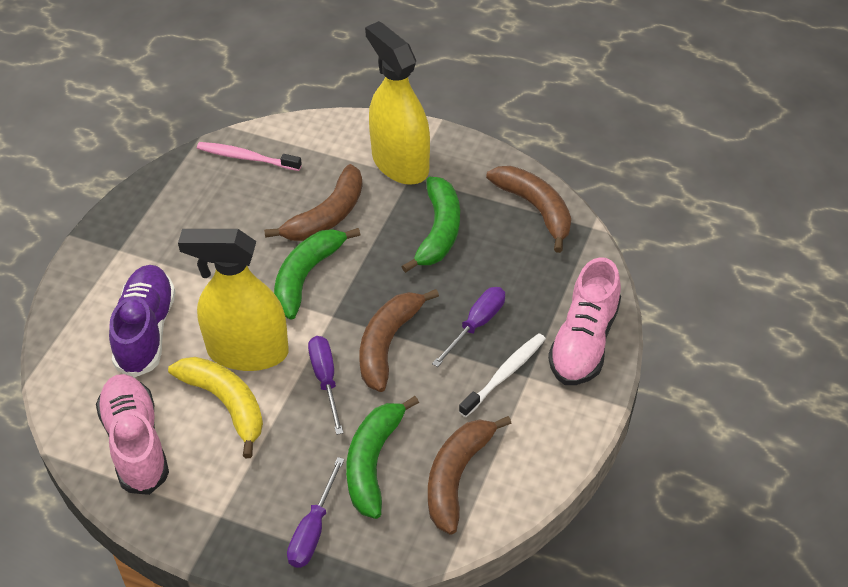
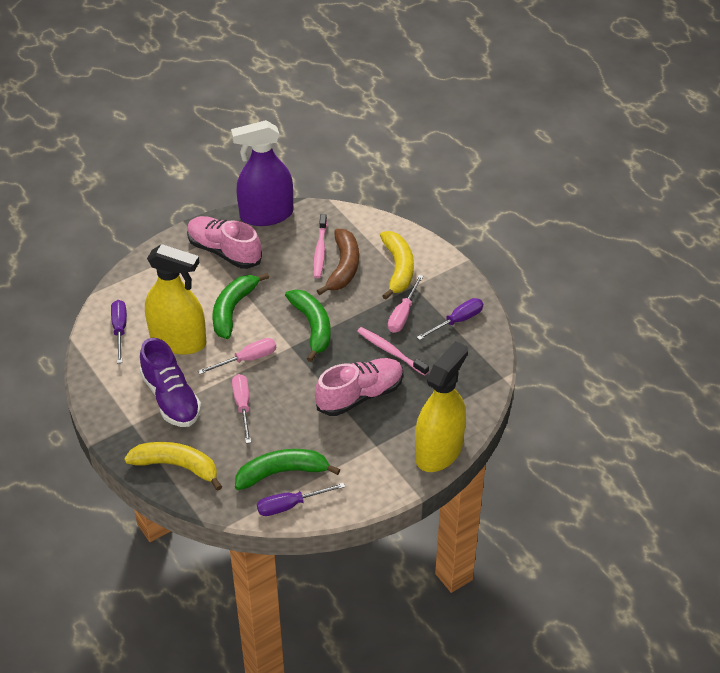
brown banana: [264,164,363,241] [359,289,439,392] [428,416,512,534] [486,166,571,253] = 4 -> [317,229,359,295] = 1
pink screwdriver: none = 0 -> [198,338,276,374] [232,374,251,444] [388,275,423,333] = 3
pink toothbrush: [197,142,302,171] = 1 -> [313,214,327,278] [357,327,429,376] = 2
purple spray bottle: none = 0 -> [231,120,293,226] = 1
white toothbrush: [459,333,546,417] = 1 -> none = 0
yellow banana: [168,357,263,458] = 1 -> [124,442,222,491] [380,231,414,300] = 2

